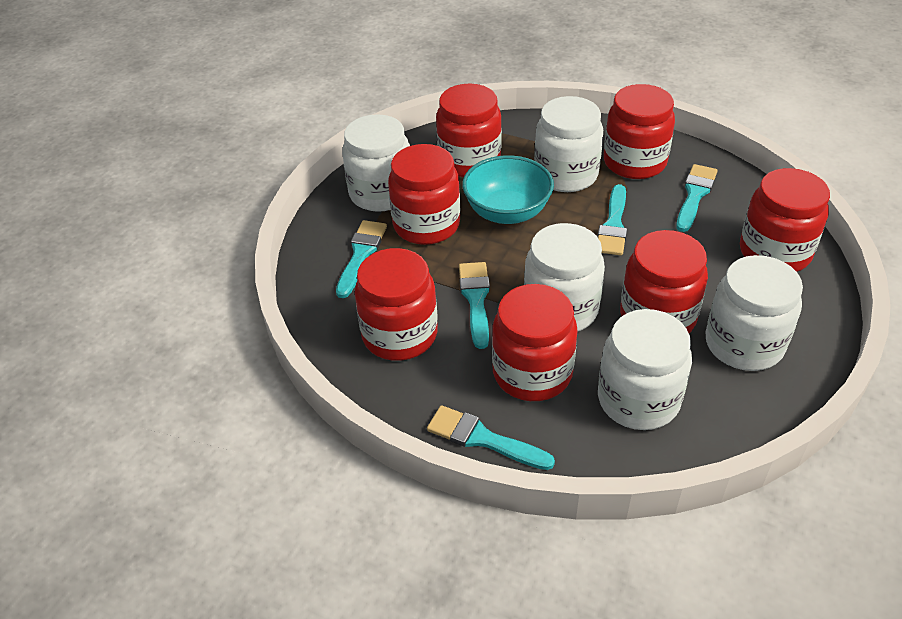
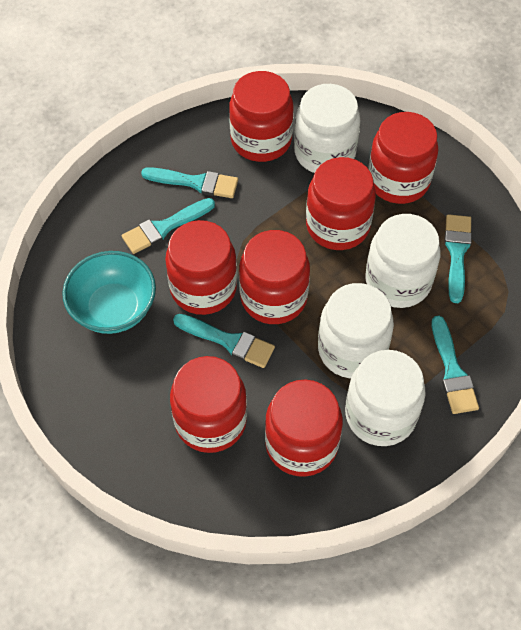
white jar: [342,114,410,212] [524,223,605,332] [534,96,603,192] [598,309,692,430] [705,255,803,371] = 5 -> [294,84,360,173] [318,283,394,378] [345,350,426,446] [365,214,440,308] = 4

